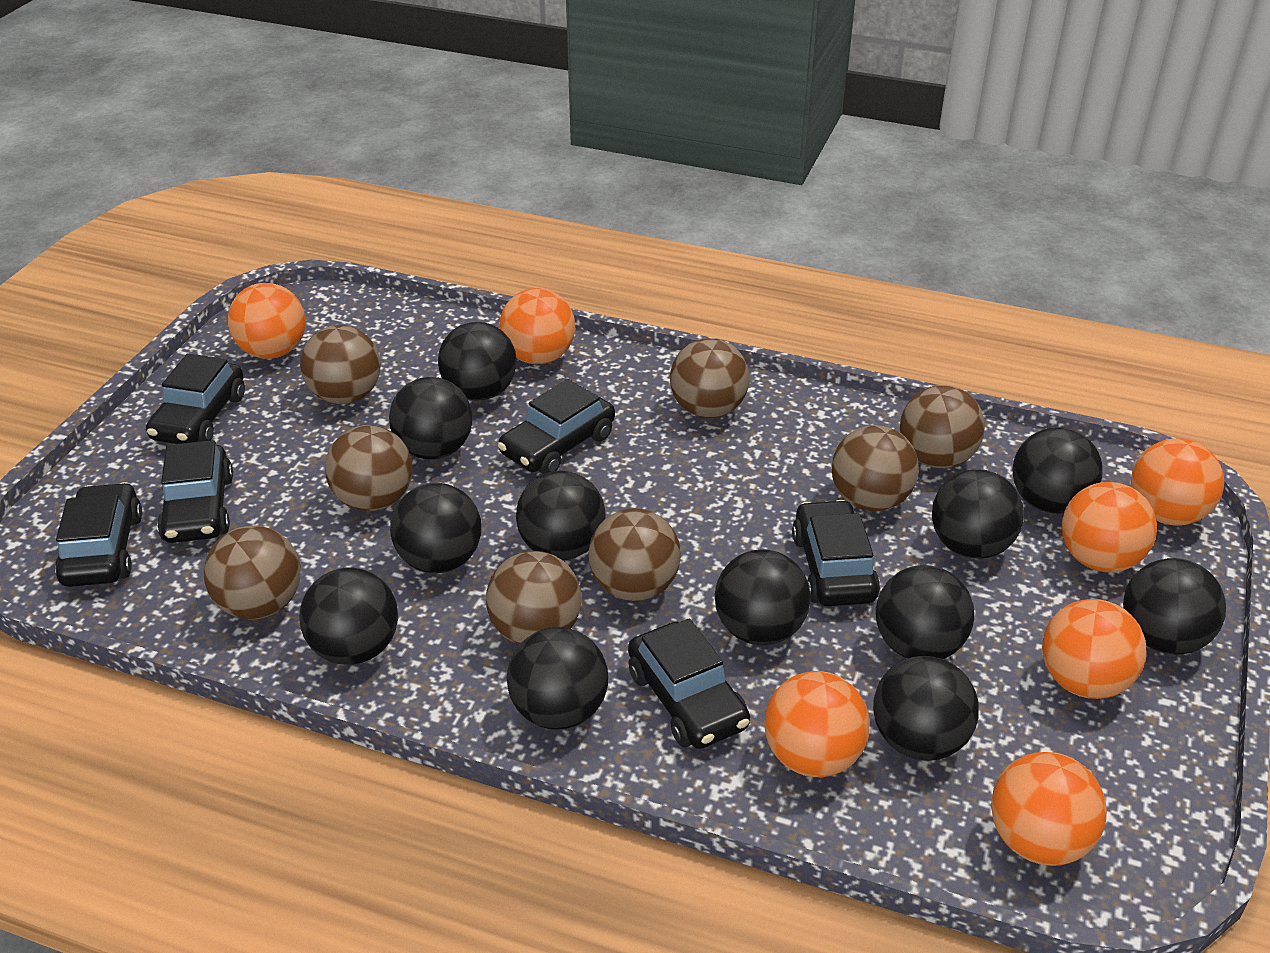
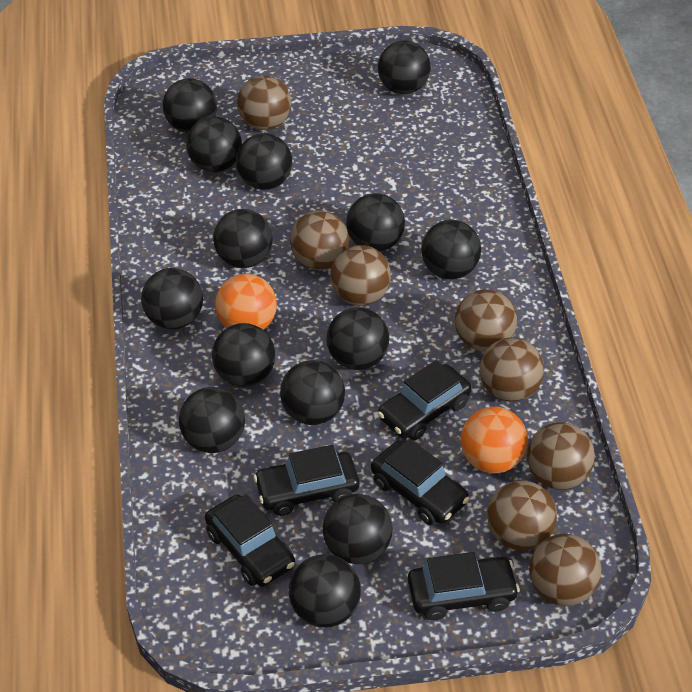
black ball: [299,568,398,665] [389,377,472,460] [390,483,481,573] [438,322,517,400] [507,627,608,730] [516,471,606,560] [715,549,811,645] [873,656,979,761] [876,565,974,659] [932,469,1024,559] [1013,427,1103,514] [1123,558,1226,655] = 12 -> [141,268,203,329] [163,78,217,133] [179,387,245,453] [186,116,242,173] [212,323,275,387] [213,209,273,268] [236,133,292,190] [280,360,345,425] [289,554,361,628] [322,494,393,564] [327,307,389,370] [346,193,405,252] [378,40,431,94] [421,220,481,279] = 14
black car: [55,482,142,587] [146,353,245,444] [157,440,233,543] [498,379,615,474] [628,619,750,749] [792,500,880,606] = 6 -> [205,494,295,587] [253,445,359,516] [371,439,469,525] [378,360,472,440] [408,552,520,621] = 5
orange ball: [228,283,306,359] [499,288,575,364] [764,671,870,777] [991,752,1107,866] [1042,599,1147,699] [1062,482,1157,573] [1131,438,1224,525] = 7 -> [215,274,277,330] [461,407,528,473] = 2

